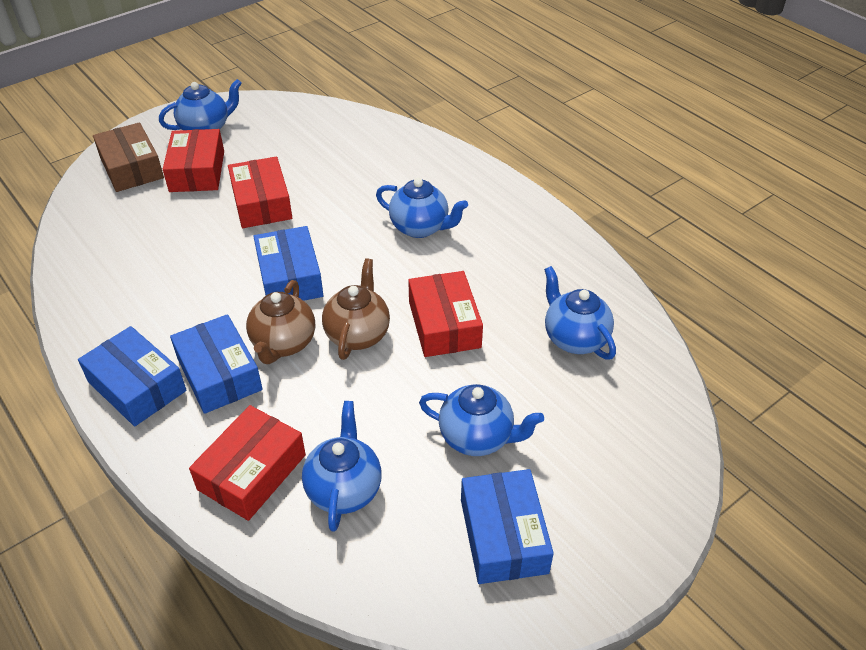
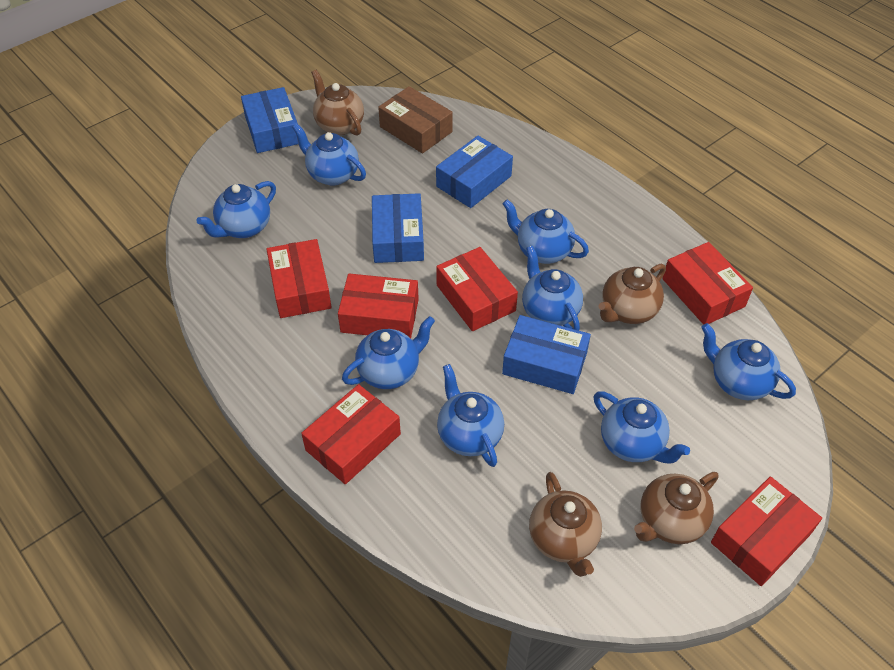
blue teapot: [159,79,242,130] [302,401,382,532] [376,178,468,238] [419,384,544,456] [544,266,616,360] = 5 -> [196,181,276,238] [292,123,366,186] [342,316,435,389] [437,364,504,467] [502,199,589,264] [522,246,583,331] [594,392,690,463] [701,323,796,400] = 8
brown teapot: [246,280,315,364] [322,258,390,360] = 2 -> [311,70,364,136] [529,472,602,577] [598,264,666,324] [634,472,719,544] = 4
red box: [163,129,224,192] [189,405,306,521] [228,156,292,228] [408,271,483,357] = 4 -> [267,239,332,318] [301,384,401,484] [338,274,419,338] [436,247,518,331] [662,242,753,325] [711,476,822,586] = 6

